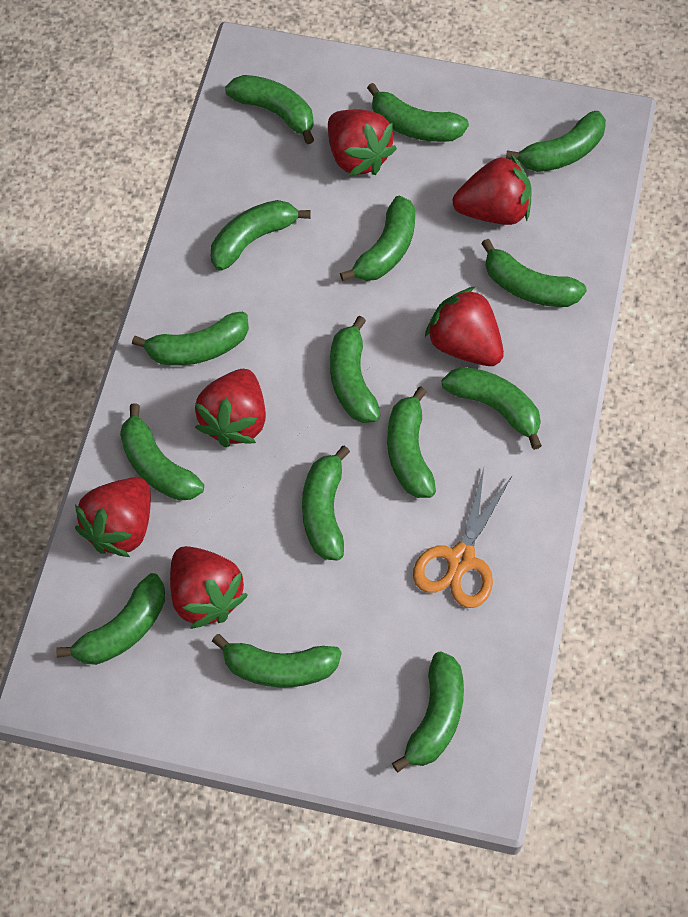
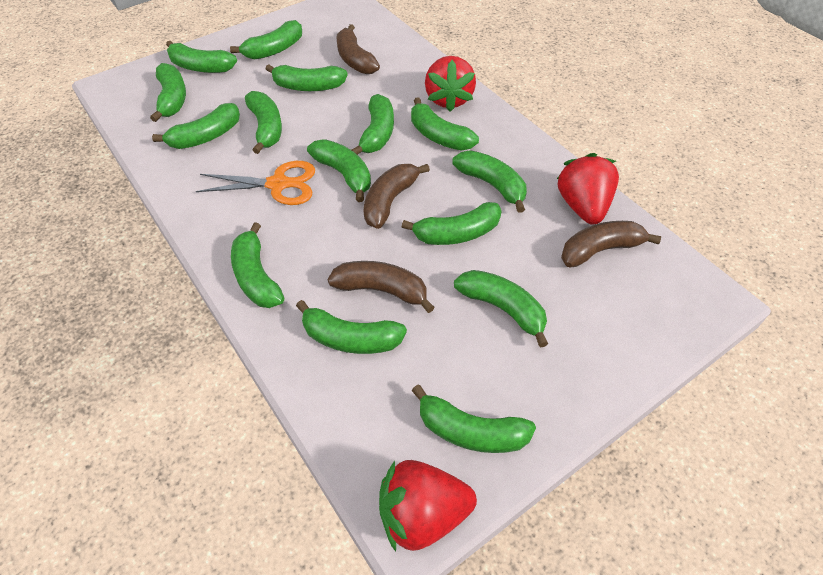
brown banana: none = 0 -> [328,261,435,313] [337,24,380,74] [364,164,430,229] [561,221,661,267] = 4
red strawberry: [75,477,151,557] [170,546,248,629] [195,369,266,447] [328,109,397,177] [425,287,504,366] [453,154,532,225] = 6 -> [379,460,477,552] [425,56,476,112] [557,153,619,225] = 3

